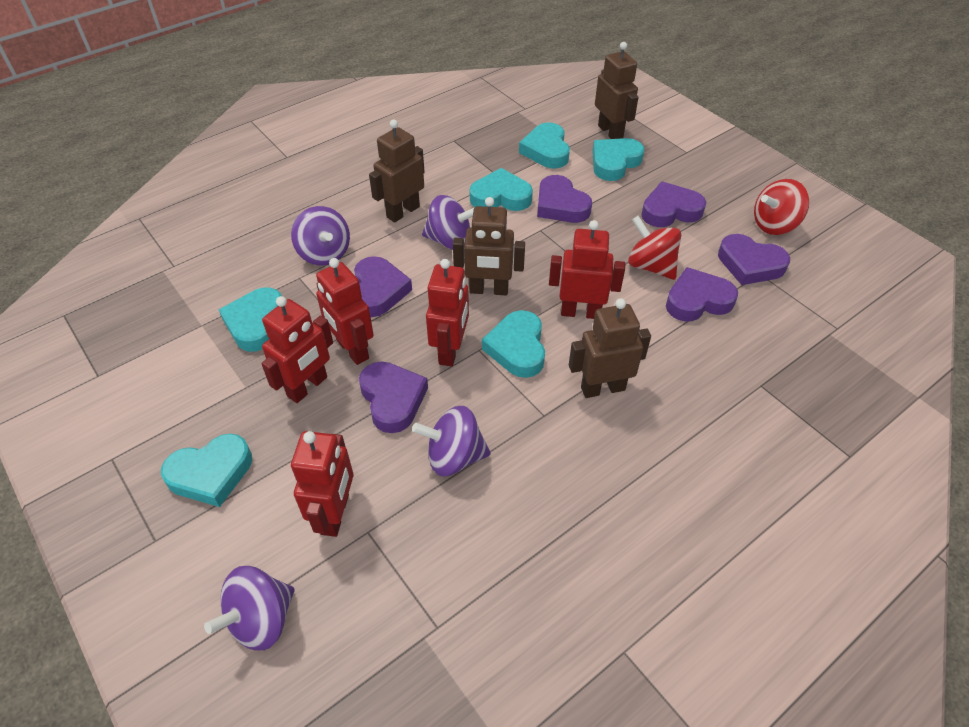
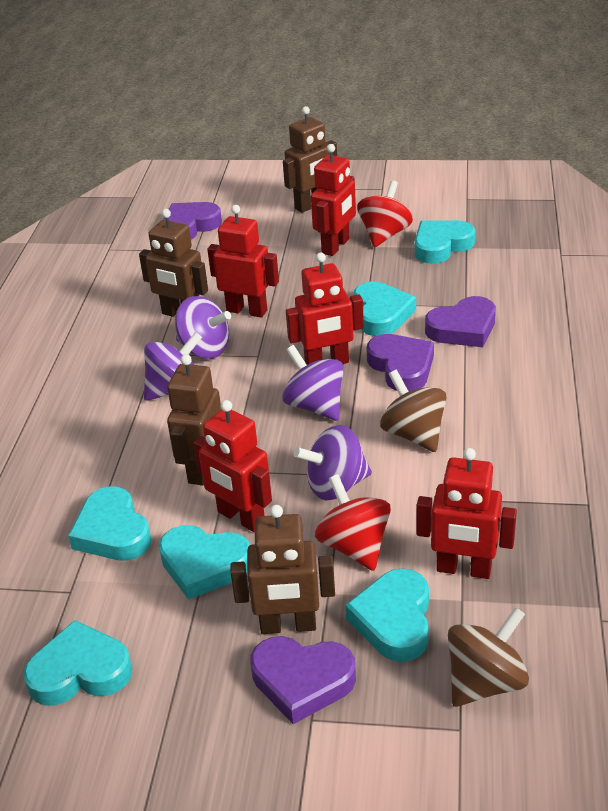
brown spinning top: none = 0 -> [380,370,447,452] [448,607,529,707] = 2
purple heart: [354,256,412,317] [359,361,428,433] [537,175,592,223] [641,181,706,227] [666,267,738,321] [718,234,790,285] = 6 -> [163,202,222,240] [250,636,356,724] [367,334,434,391] [425,296,496,347] = 4

